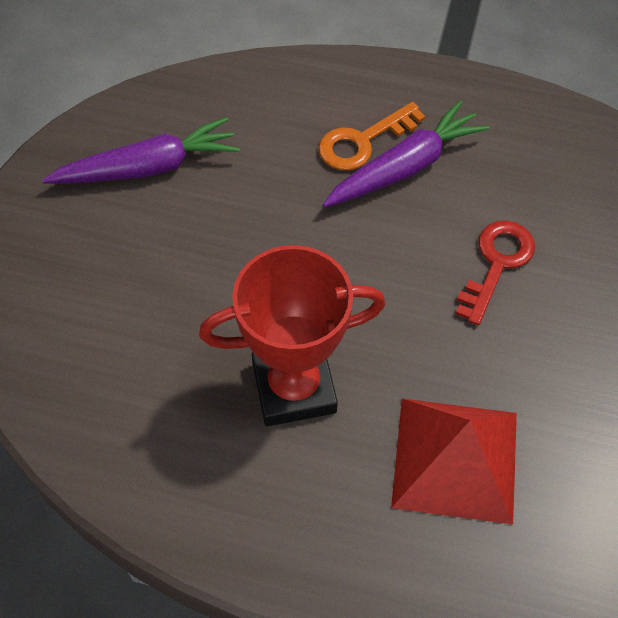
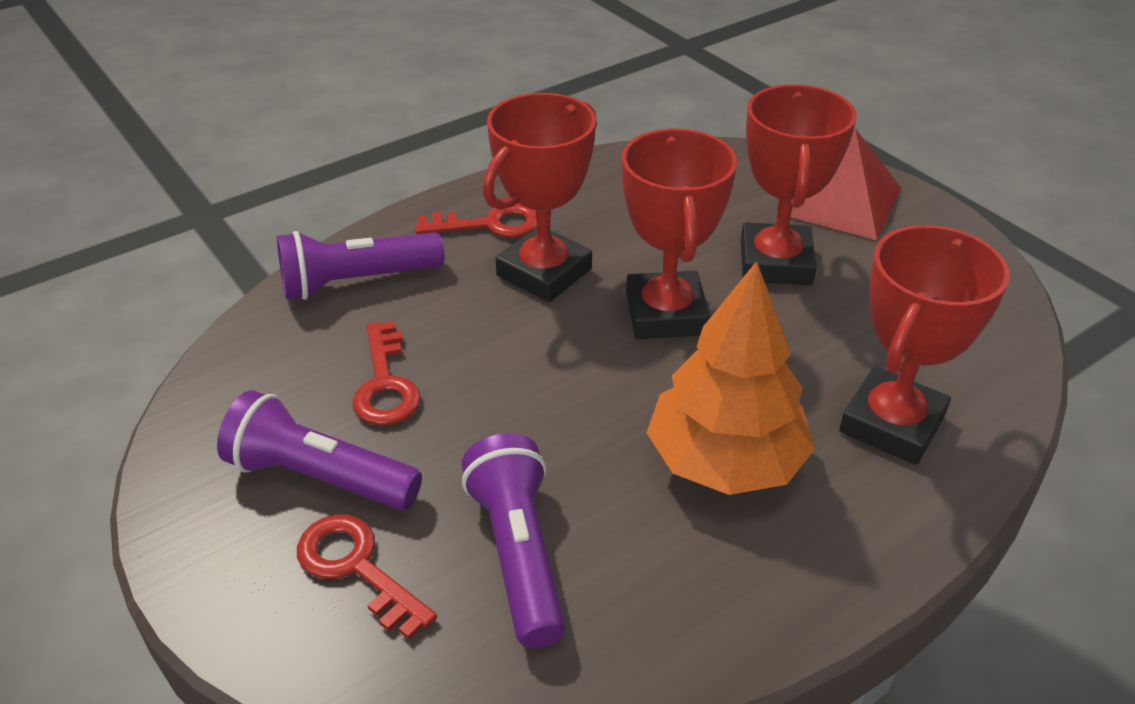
orange key: [318,102,425,170] = 1 -> none = 0
orange tree: none = 0 -> [647,261,815,495] = 1
purple carrot: [42,117,240,184] [323,100,490,207] = 2 -> none = 0
purple flashlight: none = 0 -> [217,390,422,510] [277,231,445,300] [462,433,566,648] = 3
red key: [456,220,535,326] = 1 -> [297,515,437,640] [352,321,421,426] [415,203,537,238] = 3
red trophy: [199,245,385,426] = 1 -> [482,93,597,302] [622,129,737,339] [741,84,857,285] [839,225,1010,465] = 4

